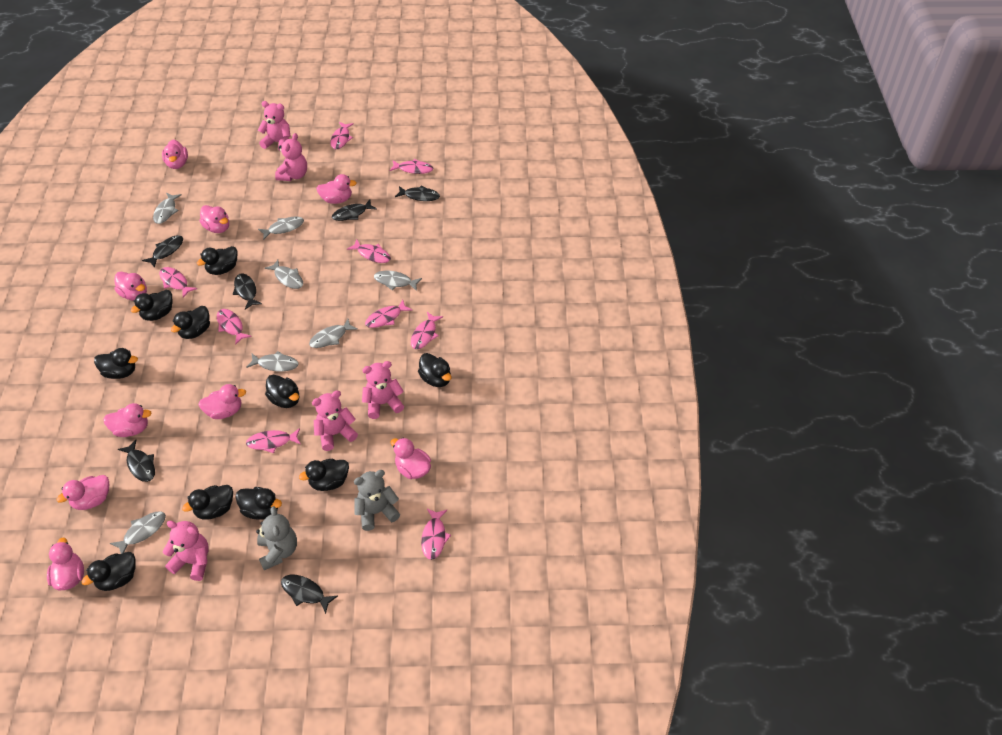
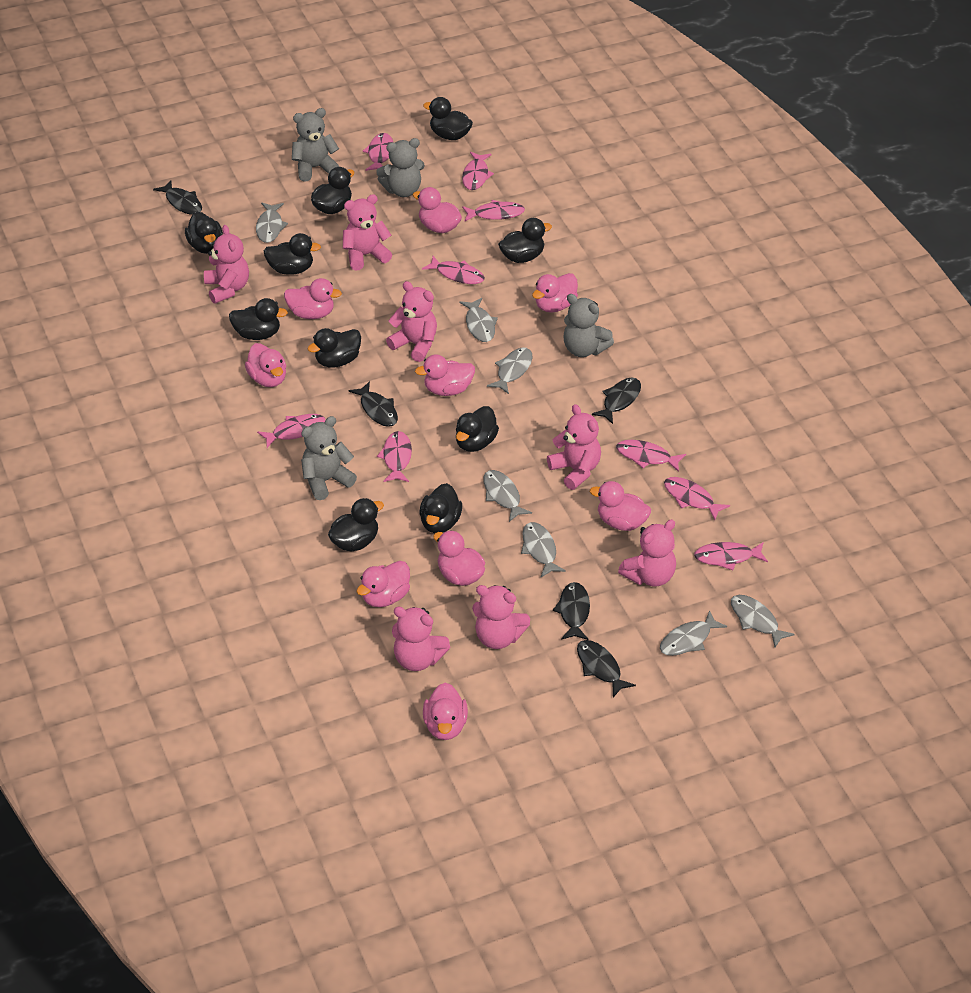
black fish: [118,440,155,482] [142,235,183,268] [233,273,262,309] [281,575,338,614] [332,200,377,221] [395,185,440,201] = 6 -> [153,180,202,215] [348,381,398,427] [553,582,590,640] [577,640,636,697] [592,378,641,424] = 5
grey teddy bear: [256,506,297,570] [354,470,400,531] = 2 -> [292,108,339,181] [301,416,357,500] [376,138,425,197] [563,294,614,357] = 4
pink teddy bear: [163,521,209,581] [258,101,290,151] [275,133,307,181] [312,390,358,451] [362,361,404,419] = 5 -> [204,225,249,304] [343,194,392,271] [386,281,437,362] [392,606,450,671] [472,585,530,649] [547,404,601,490] [618,519,676,587] = 7

